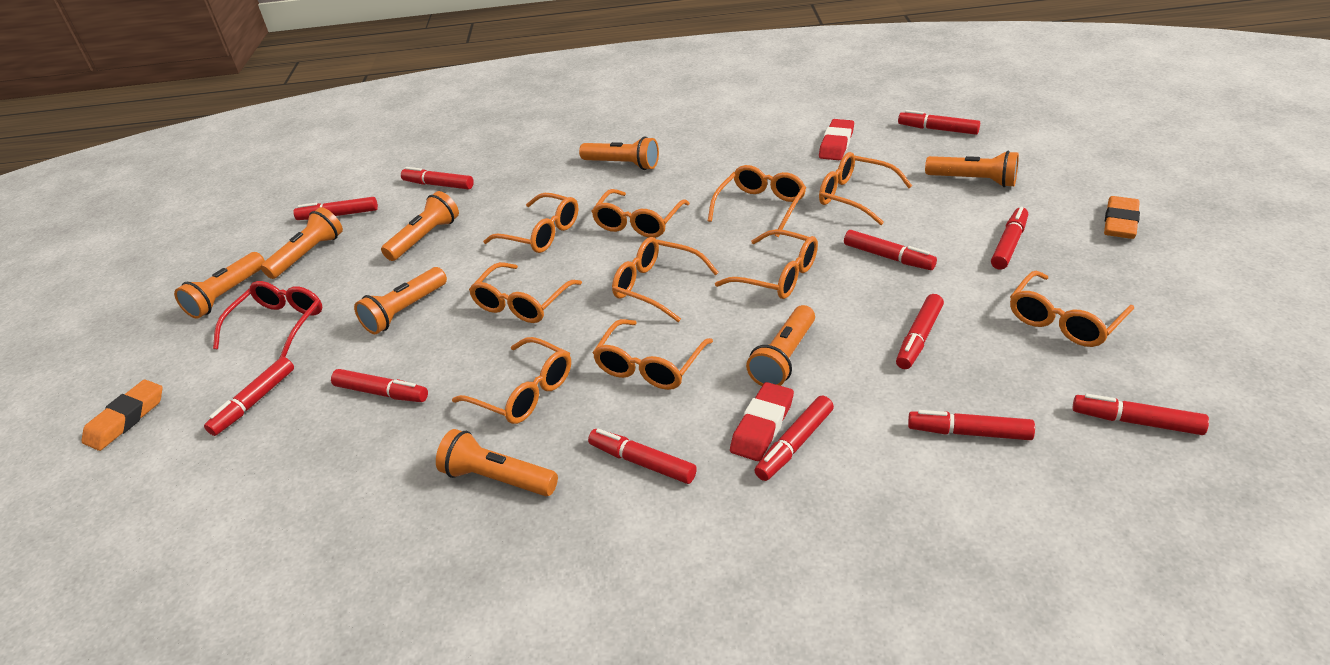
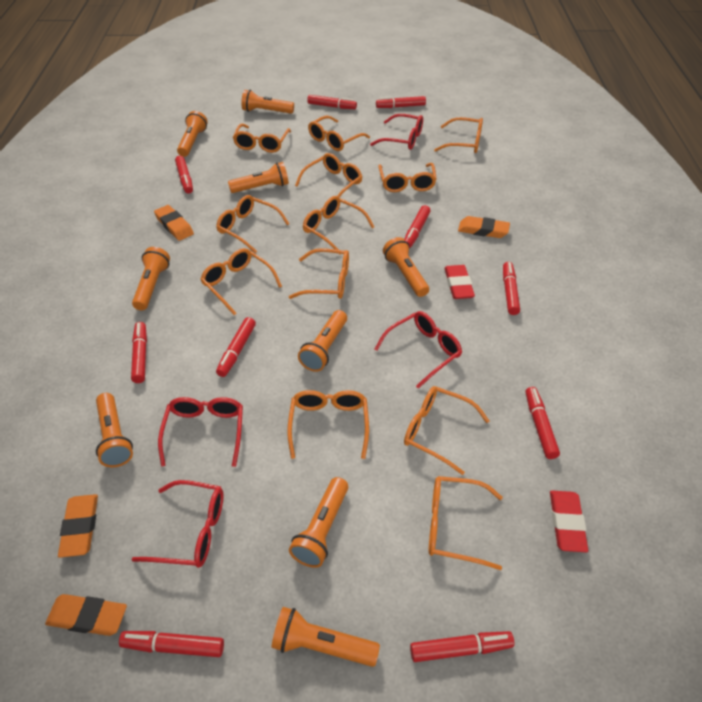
orange eraser: [82,379,163,451] [1104,196,1140,239] = 2 -> [45,594,127,636] [58,494,98,558] [154,205,194,241] [458,216,510,238] = 4
orange flashlight: [174,252,265,319] [261,207,343,279] [354,267,447,334] [381,191,459,261] [436,429,558,496] [579,136,659,170] [746,305,815,386] [925,151,1019,187] = 8 -> [96,393,133,467] [132,247,170,310] [177,111,208,157] [228,162,289,193] [241,90,294,114] [271,607,380,667] [289,477,348,568] [298,310,347,372] [383,237,429,297] = 9
orange glasses: [452,337,571,424] [469,262,582,323] [483,193,578,253] [591,189,690,238] [593,319,713,390] [612,237,719,322] [708,165,806,237] [715,229,818,299] [819,152,912,225] [1010,271,1134,347] = 10 -> [200,248,282,315] [216,195,289,253] [233,124,291,153] [287,390,369,459] [289,248,349,299] [295,153,362,197] [303,196,374,255] [308,116,370,151] [378,163,437,192] [404,386,489,475] [428,476,503,570] [434,117,483,153] = 12
red glasses: [213,281,322,358] = 1 -> [131,480,223,568] [158,397,243,467] [370,114,423,150] [375,311,462,389] = 4
red marker: [204,357,294,436] [294,197,378,220] [331,369,428,402] [401,167,474,189] [588,429,697,484] [754,396,834,481] [844,230,937,270] [896,294,944,369] [898,110,980,135] [908,410,1035,440] [991,207,1028,270] [1073,393,1209,435] = 12 -> [119,631,224,657] [131,322,147,383] [175,156,193,194] [216,317,256,377] [307,95,357,109] [376,96,426,108] [404,205,430,248] [410,631,514,662] [503,262,520,315] [525,387,560,459] = 10

